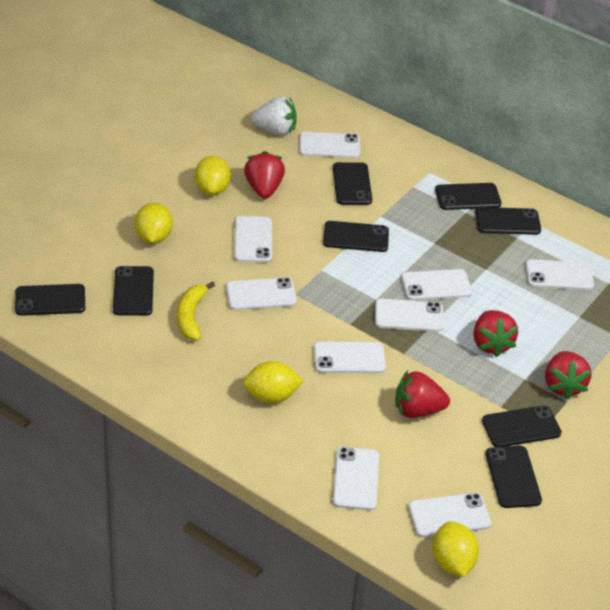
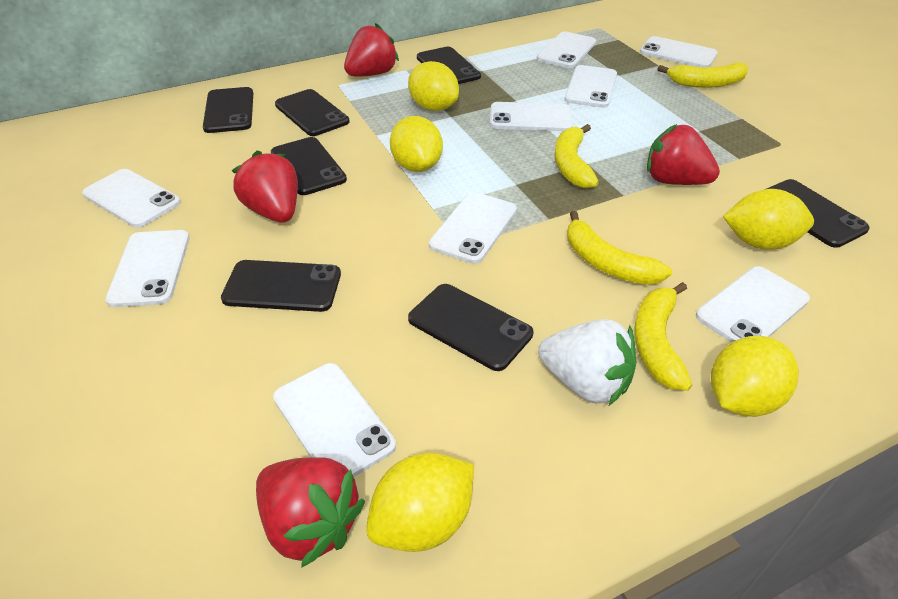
black phone: [15,284,85,316] [113,266,154,316] [323,221,389,252] [333,162,372,205] [435,183,501,210] [475,207,541,235] [482,405,562,447] [486,446,542,508] = 8 -> [203,87,253,133] [221,260,341,312] [271,137,347,195] [275,89,350,136] [408,284,533,371] [417,47,481,84] [764,179,870,248] = 7
yellow banana: [177,281,215,340] = 1 -> [554,124,599,189] [567,211,672,285] [634,282,692,391] [658,62,749,88] = 4
yellow lemon: [135,202,173,244] [194,156,231,195] [243,361,303,403] [432,521,479,577] = 4 -> [366,453,474,552] [390,116,443,172] [408,61,459,111] [711,336,799,417] [723,189,814,250] = 5

